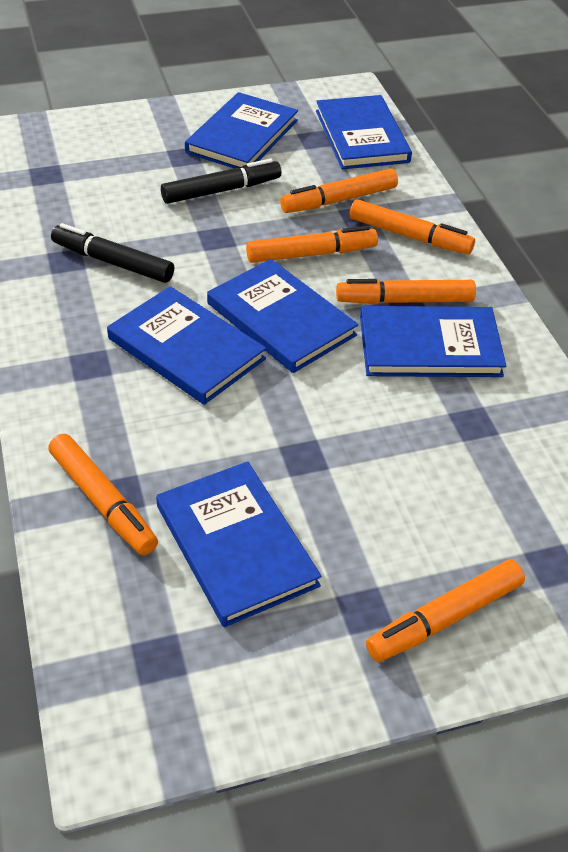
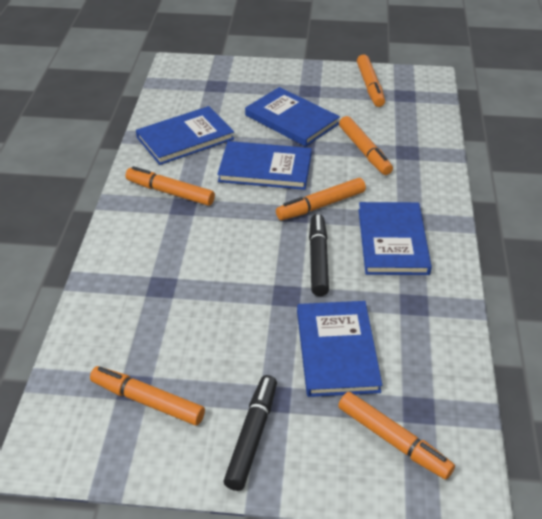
blue book: [107,286,266,405] [156,461,322,627] [185,92,298,168] [207,259,358,373] [316,95,412,169] [360,306,506,377] = 6 -> [136,106,234,165] [217,141,312,190] [245,87,340,147] [297,301,382,397] [359,202,432,275] = 5

